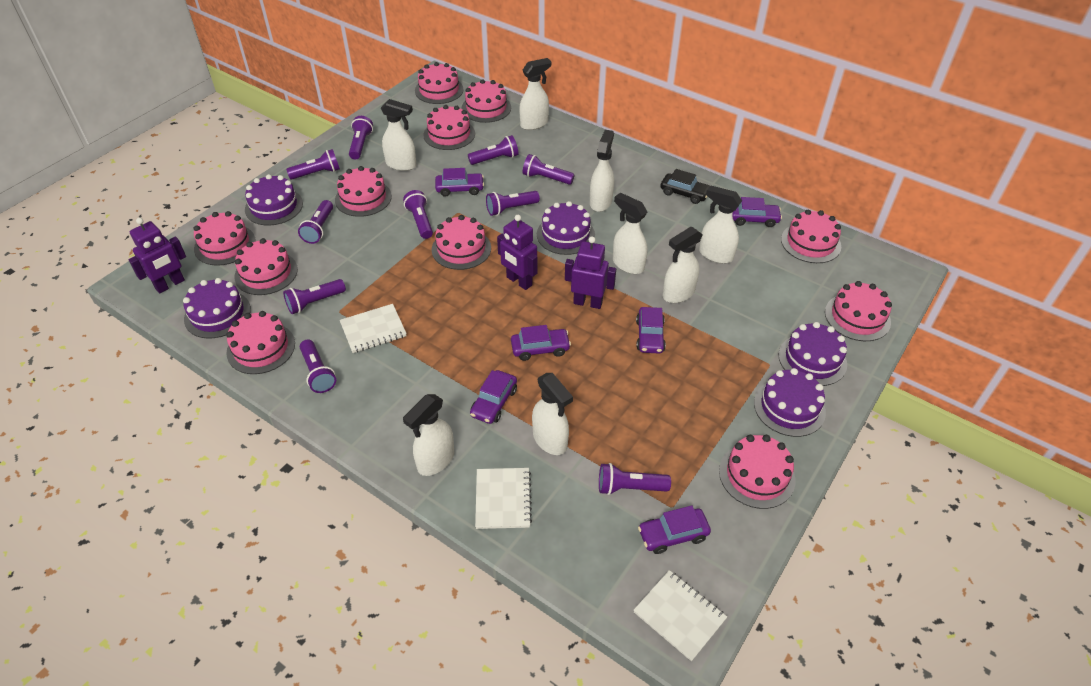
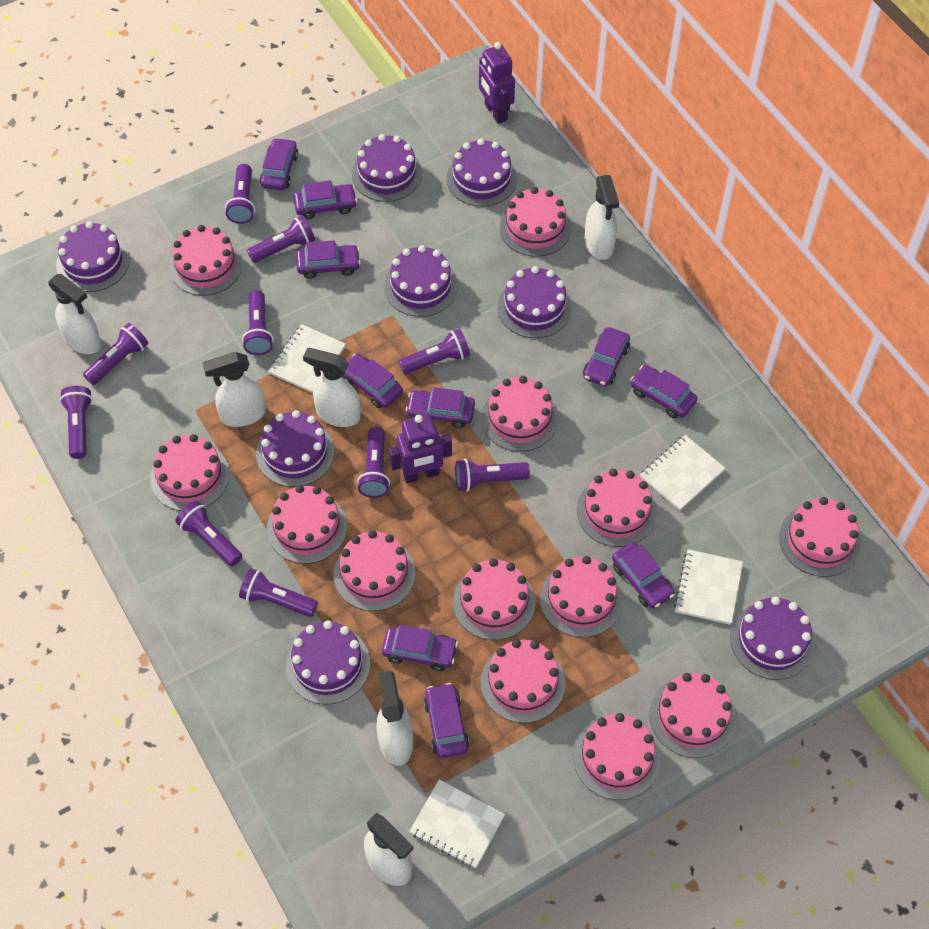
black car: [660,169,710,204] = 1 -> none = 0
pink cake: [194,211,256,266] [226,311,295,374] [234,238,298,295] [335,166,392,217] [415,62,464,104] [423,105,475,150] [432,215,491,270] [462,79,511,123] [719,435,796,509] [781,210,841,263] [825,281,892,341] = 11 -> [150,434,230,511] [169,225,242,296] [267,485,347,564] [334,530,415,611] [453,558,535,640] [481,376,558,452] [481,639,566,723] [500,187,571,257] [540,556,623,637] [573,713,661,800] [577,469,657,547] [650,673,736,758] [779,497,861,577] = 13
purple cake: [183,278,251,339] [245,174,303,226] [537,201,595,255] [754,368,826,437] [779,322,847,386] = 5 -> [56,221,130,292] [256,410,334,487] [286,620,370,705] [352,134,422,202] [384,245,458,317] [447,139,517,207] [498,266,572,338] [730,596,814,680] = 8
purple car: [435,168,484,197] [470,370,517,424] [511,325,571,361] [636,307,666,354] [638,505,711,554] [732,197,782,227] = 6 -> [260,138,298,190] [293,180,357,219] [296,240,361,279] [343,354,403,408] [382,625,458,671] [405,387,475,428] [424,683,469,758] [583,327,630,387] [612,542,675,609] [630,365,697,419] = 10
purple robot: [129,218,186,293] [497,215,538,290] [565,236,616,309] = 3 -> [389,414,452,483] [479,42,515,124] = 2
white notebook: [340,304,407,353] [475,468,532,529] [634,570,727,661] = 3 -> [268,324,346,393] [409,780,505,868] [640,435,725,511] [674,549,743,625] = 4
white spray bottle: [381,99,417,171] [403,394,454,476] [519,58,551,130] [532,373,573,455] [590,130,614,212] [613,193,647,274] [663,227,703,303] [699,185,742,264] = 8 -> [48,274,101,354] [202,352,266,427] [303,348,361,427] [364,813,414,886] [377,671,413,766] [585,175,619,260] = 6

